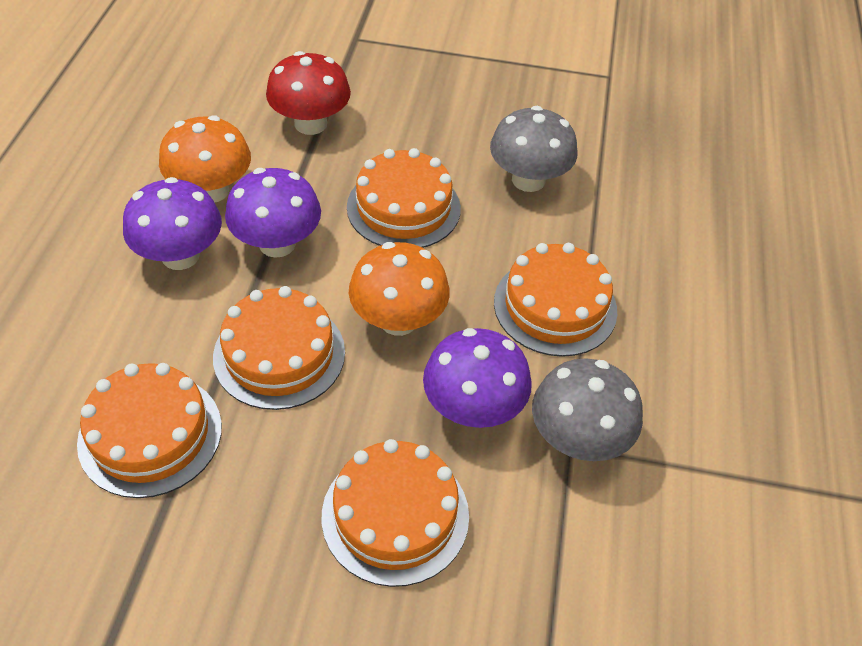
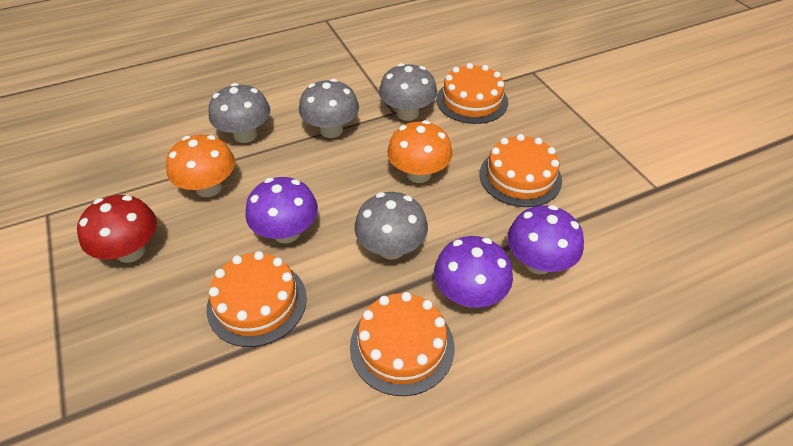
grey mushroom: [490,106,577,192] [532,358,643,461] = 2 -> [208,83,270,143] [299,79,359,138] [354,192,428,260] [379,63,437,121] = 4
orange cake: [77,363,222,498] [213,286,345,410] [322,439,469,587] [347,148,461,248] [494,243,617,357] = 5 -> [207,251,307,347] [350,292,454,396] [436,63,508,124] [479,134,562,207] = 4

